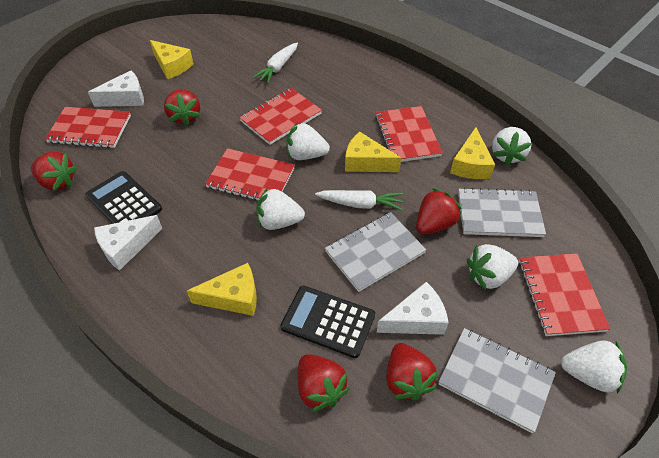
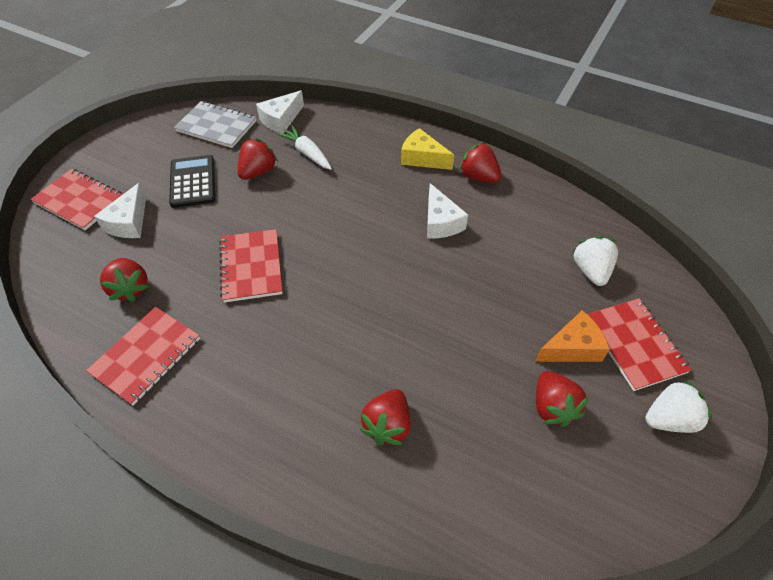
black calculator: [85,171,162,224] [281,286,375,358] = 2 -> [169,155,215,208] = 1
grey notebook: [325,212,426,292] [438,328,556,433] [458,187,546,237] = 3 -> [174,101,256,148] = 1
orange cheese: none = 0 -> [535,310,610,362] = 1
red notebook: [45,107,131,148] [205,148,295,201] [239,88,322,145] [375,106,443,162] [519,253,610,336] = 5 -> [30,169,123,230] [86,307,200,406] [219,229,283,303] [587,298,692,391] = 4
white carrot: [252,43,298,84] [315,190,403,211] = 2 -> [277,125,332,170] = 1
white strawberry: [256,188,305,230] [286,122,330,160] [467,244,518,290] [492,127,532,166] [561,341,627,393] = 5 -> [573,236,618,286] [645,379,712,433] = 2
yellow cheese: [150,40,194,80] [187,263,257,316] [345,132,401,172] [450,127,495,179] = 4 -> [401,128,454,170] = 1

